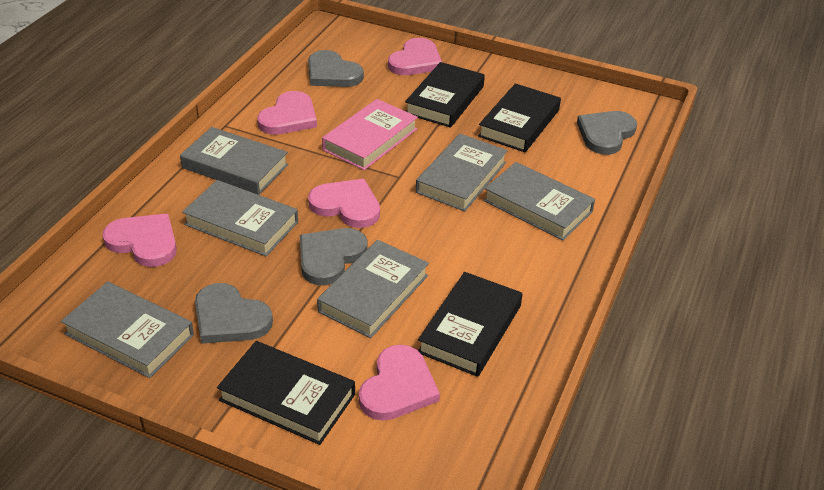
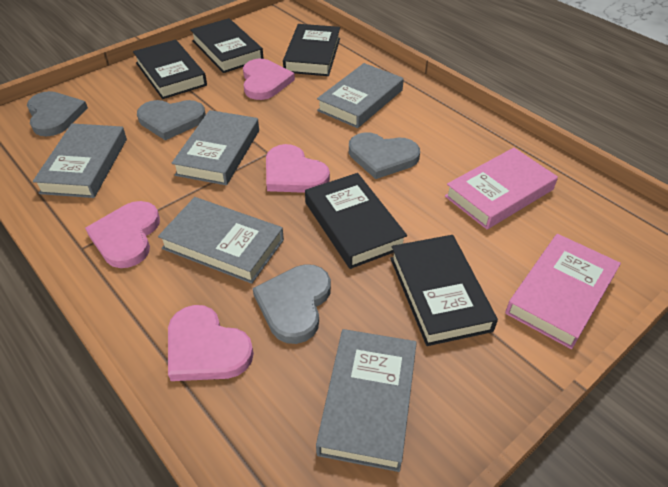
black book: [217,341,355,445] [405,62,485,128] [418,272,523,377] [478,83,561,152] = 4 -> [133,39,207,99] [190,18,264,73] [283,24,340,76] [305,173,407,269] [390,235,498,346] = 5
grey book: [61,281,194,378] [180,127,289,195] [182,180,298,256] [317,240,429,338] [416,134,508,211] [483,162,595,240] = 6 -> [33,123,127,198] [158,197,284,284] [172,110,259,185] [316,329,417,472] [317,63,404,128] = 5
pink book: [322,99,418,170] = 1 -> [445,148,558,229] [505,234,621,349] = 2
pink heart: [102,214,177,267] [257,91,317,135] [308,179,380,228] [359,345,440,421] [388,38,442,75] = 5 -> [85,201,160,268] [168,305,254,381] [243,59,295,100] [266,144,330,193] = 4

